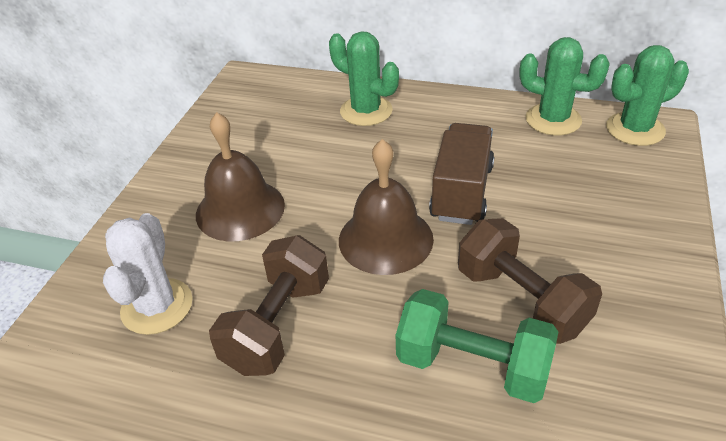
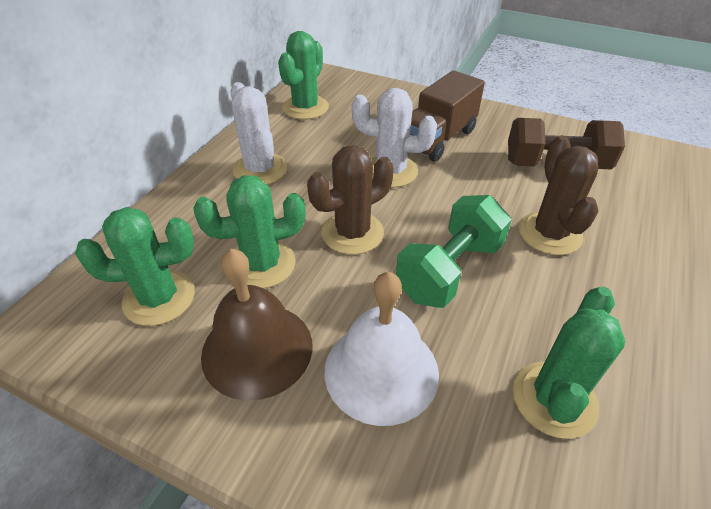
brown bell: [196,112,285,241] [339,139,434,275] = 2 -> [201,249,313,401] = 1
brown cactus: none = 0 -> [307,145,394,255] [519,135,598,255] = 2
brown dumbbell: [209,235,329,376] [458,218,602,344] = 2 -> [508,118,625,169] = 1
green cactus: [329,31,399,126] [519,37,610,135] [606,45,689,146] = 3 -> [75,207,195,326] [194,175,306,288] [278,31,329,120] [513,287,626,439] = 4
white bell: none = 0 -> [325,272,439,426] = 1
white cactus: [103,213,193,335] = 1 -> [231,82,287,185] [352,88,437,188] = 2

